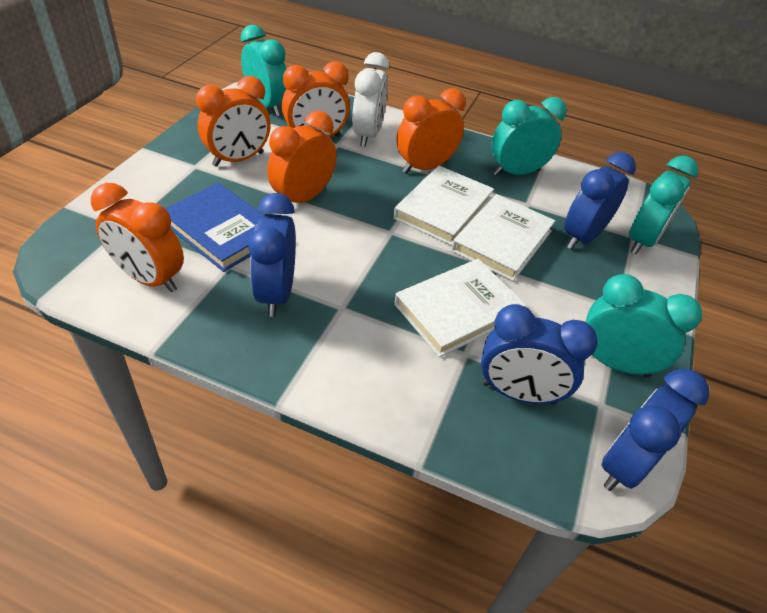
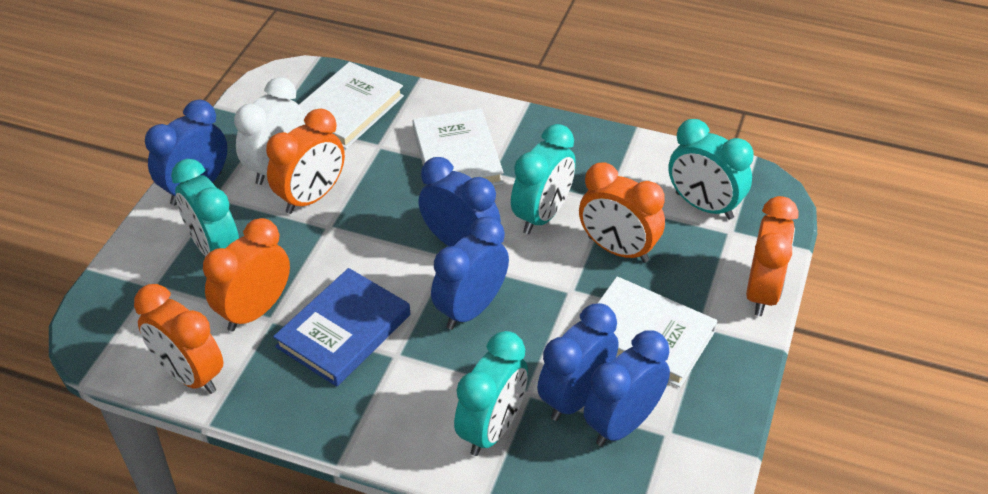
blue clock: [248,193,296,317] [481,304,598,404] [564,152,636,249] [601,369,709,491] = 4 -> [145,100,227,205] [418,157,501,247] [431,216,509,330] [537,303,618,421] [584,330,670,446] = 5

